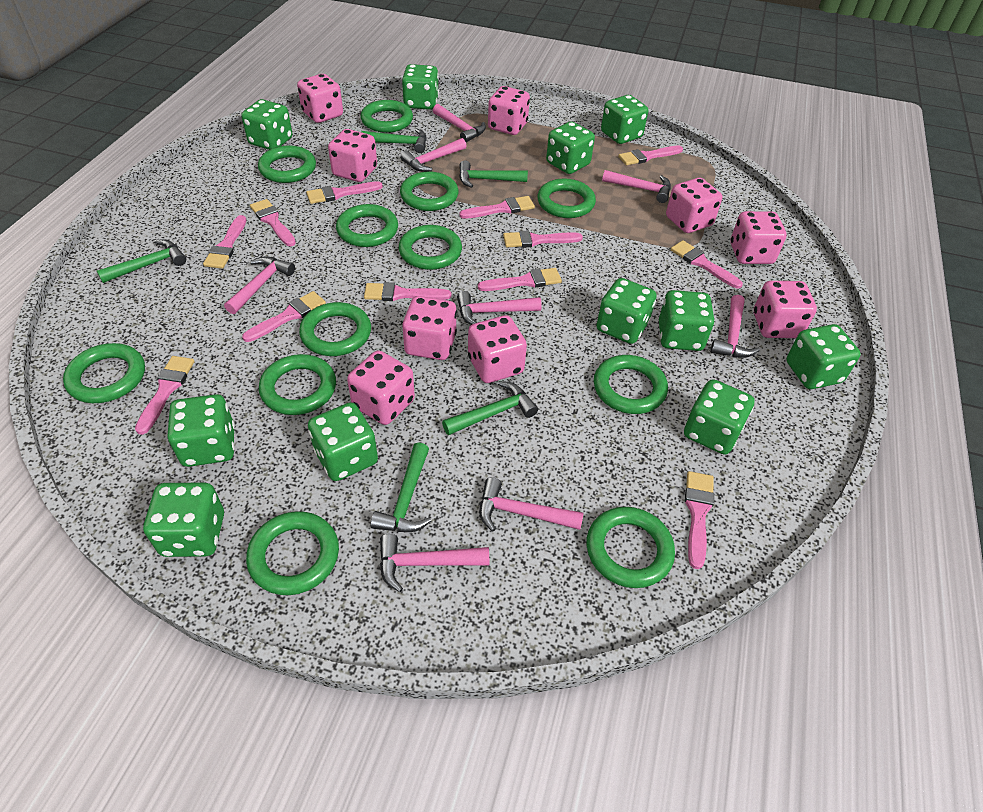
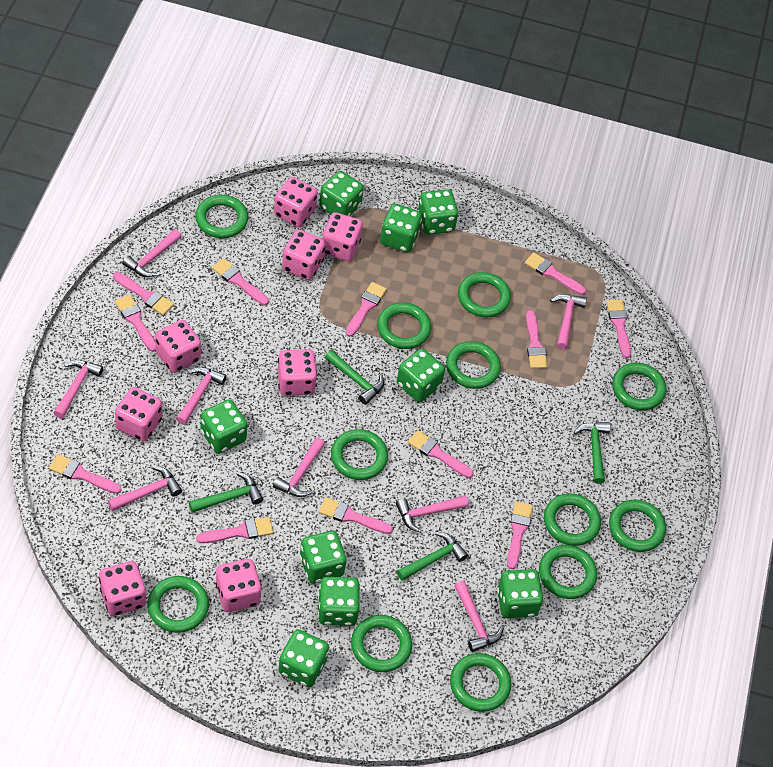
green dice: [143,483,224,557] [168,394,235,467] [241,99,292,150] [308,403,378,481] [402,64,439,110] [546,122,595,174] [597,278,657,344] [601,95,648,144] [659,290,714,351] [684,379,755,455] [786,324,861,389] = 11 -> [201,399,247,454] [278,629,329,688] [300,531,347,584] [318,577,360,626] [319,171,364,216] [380,204,422,253] [397,348,445,402] [418,189,458,235] [497,569,543,618] = 9
green hammer: [97,239,186,283] [361,128,427,153] [371,442,431,532] [442,381,538,435] [459,161,528,188] = 5 -> [189,472,263,513] [325,350,384,405] [397,532,468,581] [574,422,611,484] = 4
pink dice: [297,74,343,123] [328,129,377,182] [347,350,415,425] [402,296,457,360] [468,315,527,383] [488,86,530,135] [666,178,722,233] [731,211,787,264] [754,281,817,338] = 9 -> [99,561,146,616] [115,387,162,442] [155,320,201,373] [216,559,262,612] [274,177,317,227] [278,349,317,396] [282,230,326,280] [322,212,363,261] = 8

